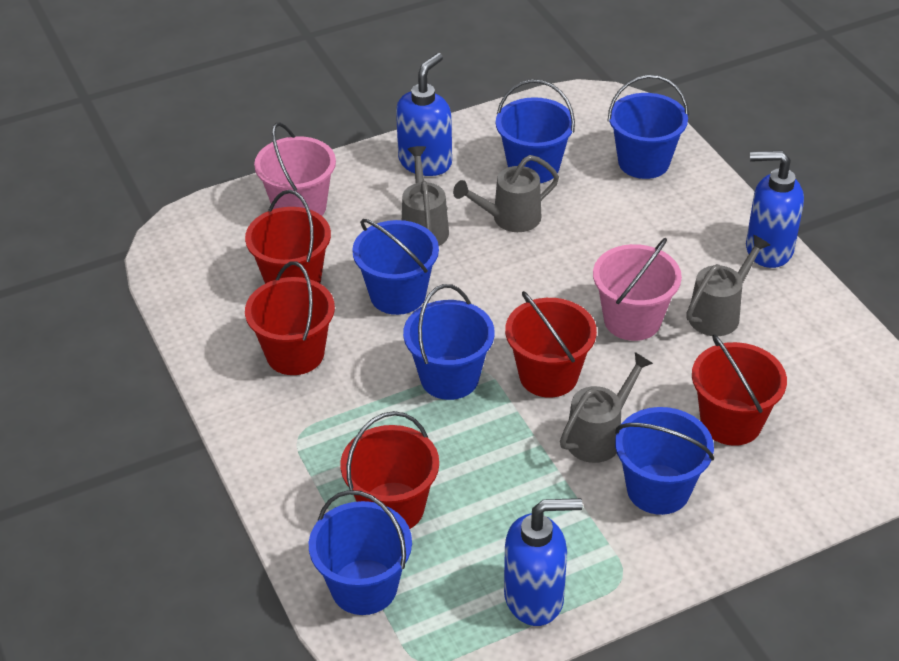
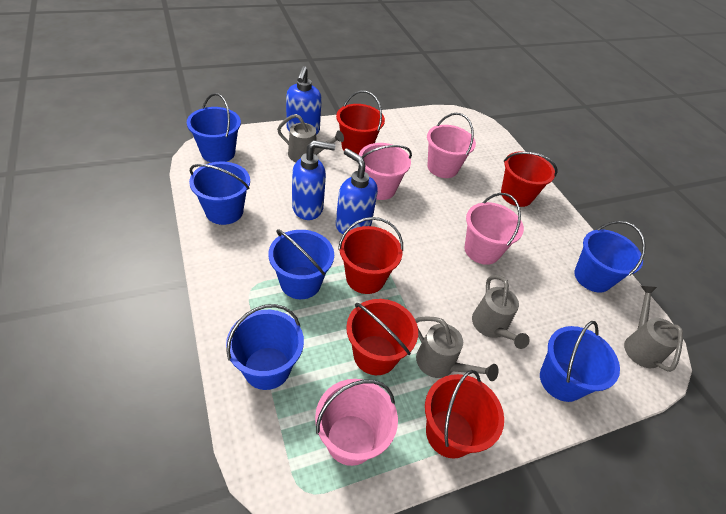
pink bucket: [254,123,336,216] [593,238,682,341] = 2 -> [315,379,398,466] [359,143,412,200] [427,113,476,178] [464,193,524,265] = 4

